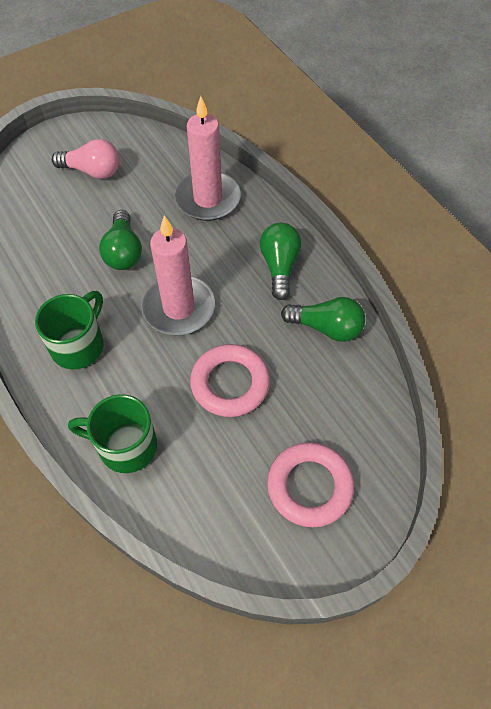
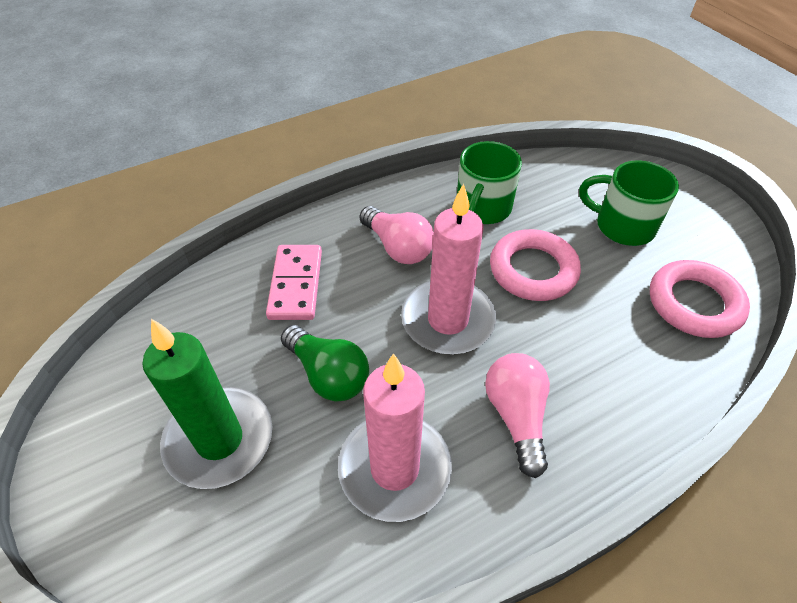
green candle: none = 0 -> [142,319,272,489] = 1
green light bulb: [99,210,142,270] [260,223,301,300] [281,297,365,342] = 3 -> [281,325,369,401] = 1
pink domino: none = 0 -> [266,245,322,320] = 1
pink light bulb: [52,139,120,179] = 1 -> [360,206,434,264] [485,353,550,478] = 2

